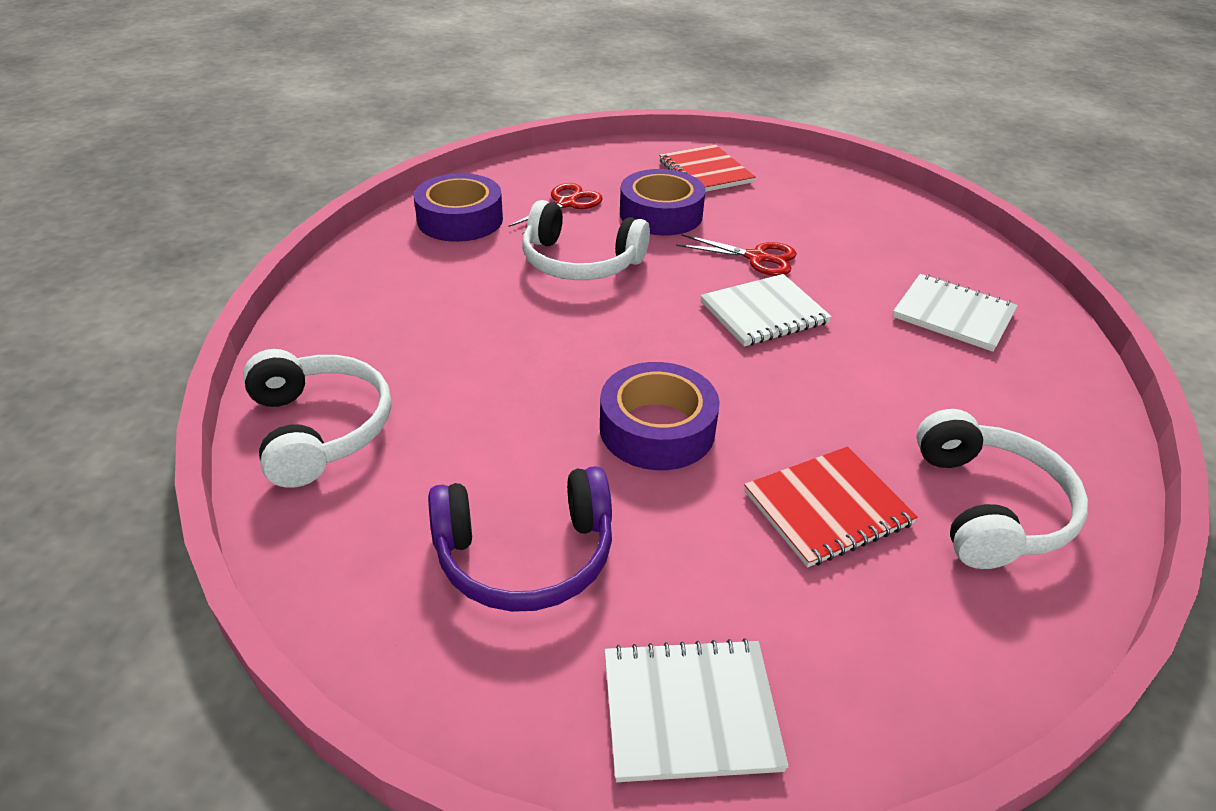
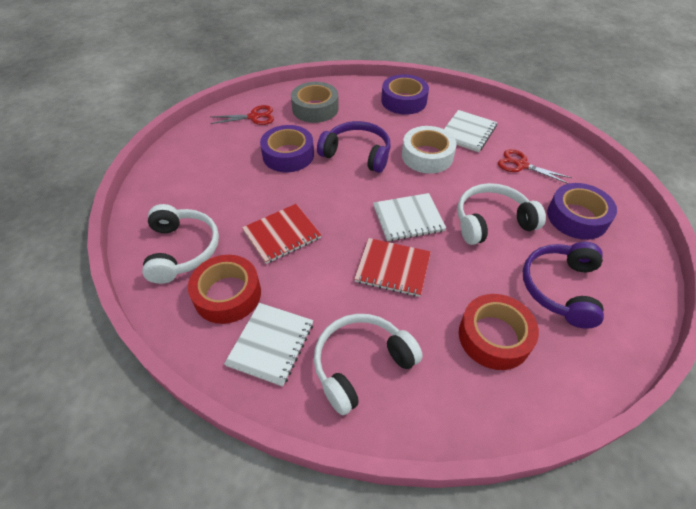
grey tape: none = 0 -> [291,82,339,123] = 1
purple headphones: [428,466,612,612] = 1 -> [317,121,391,173] [523,242,604,329] = 2
red tape: none = 0 -> [188,255,261,324] [459,294,539,370] = 2
white tape: none = 0 -> [402,126,457,174] = 1

